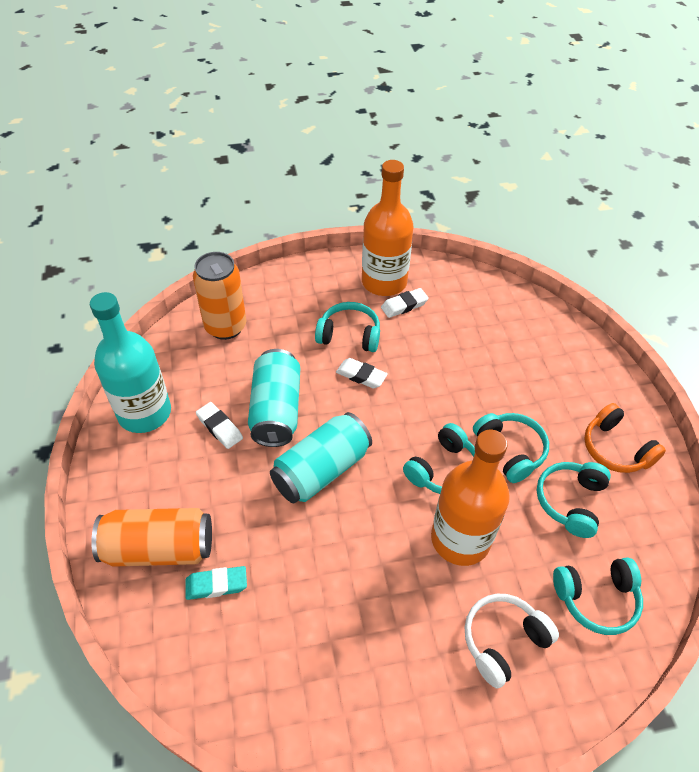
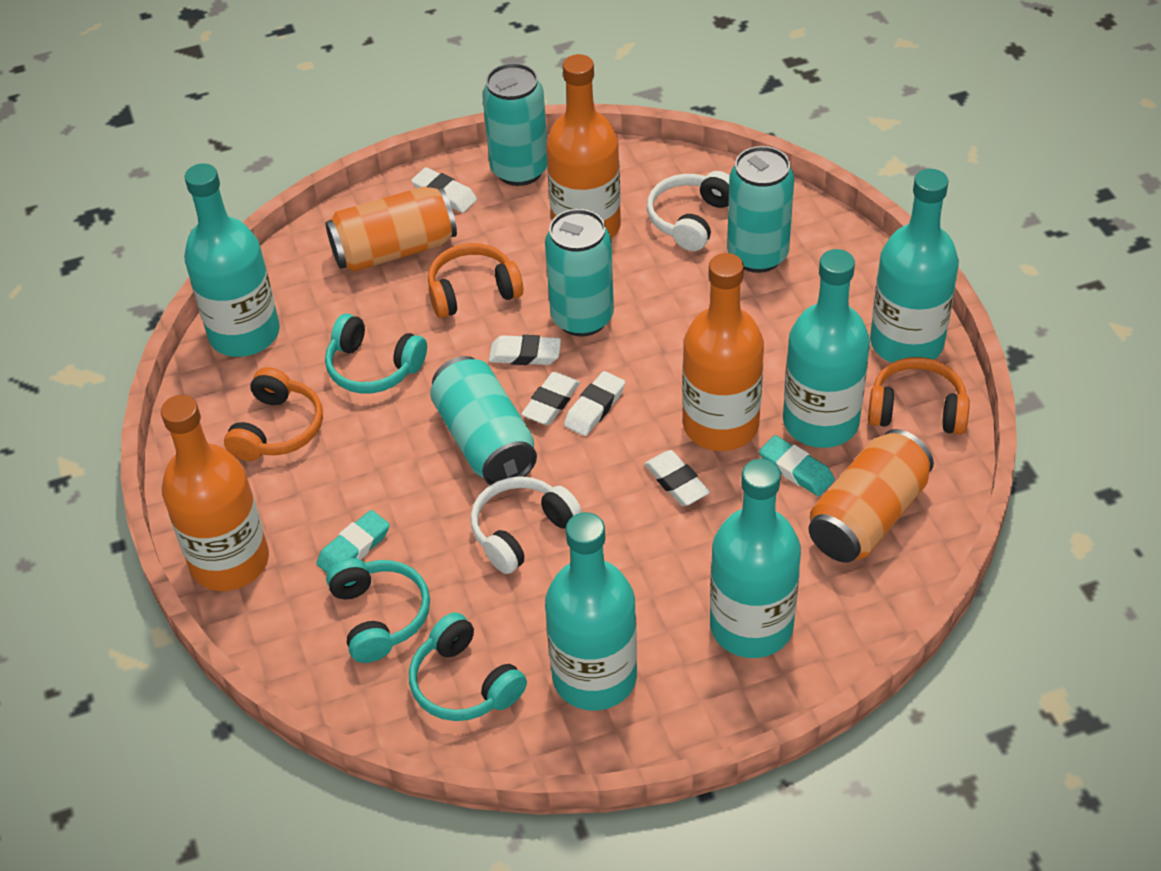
orange bottle: [362,160,413,296] [431,430,510,566] = 2 -> [161,395,269,591] [546,54,621,239] [682,253,764,451] = 3
orange headphones: [584,403,666,473] = 1 -> [224,367,323,461] [428,243,523,318] [868,357,970,435] = 3
turquoise bottle: [90,292,171,433] = 1 -> [184,163,280,357] [545,512,637,710] [710,459,801,658] [783,249,870,448] [870,169,959,363] = 5
turquoise can: [248,349,300,447] [270,412,372,503] = 2 -> [430,356,537,485] [482,63,547,186] [545,209,614,337] [727,146,794,273] = 4
turquoise eraser: [185,566,247,600] = 1 -> [316,510,390,573] [759,435,835,496] = 2
turquoise headphones: [315,302,380,352] [403,423,475,494] [473,413,549,483] [537,462,611,538] [553,558,643,635] = 5 -> [325,313,427,393] [326,558,430,663] [409,612,527,721] = 3
white eraser: [196,402,243,449] [336,358,388,389] [381,288,429,318] = 3 -> [411,167,477,213] [489,335,561,365] [521,372,580,425] [564,371,625,436] [644,450,710,506] = 5
white headphones: [465,594,559,689] = 1 -> [470,476,582,574] [647,171,730,251] = 2

